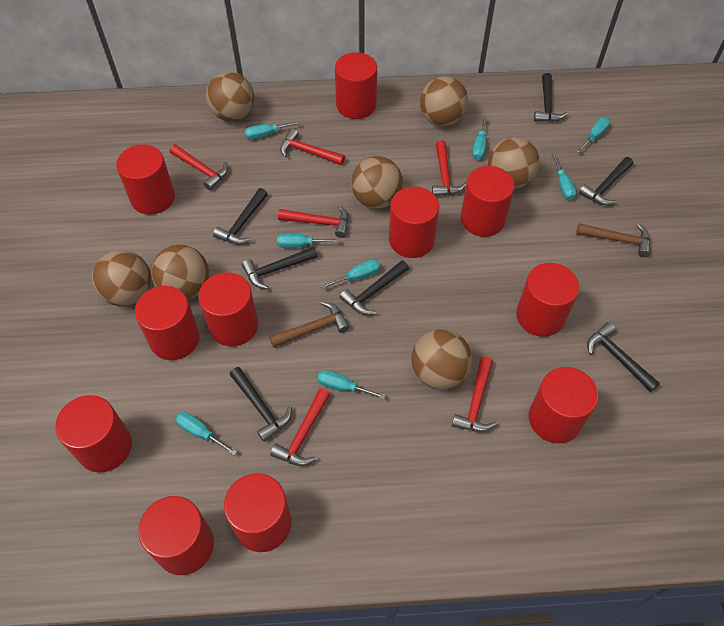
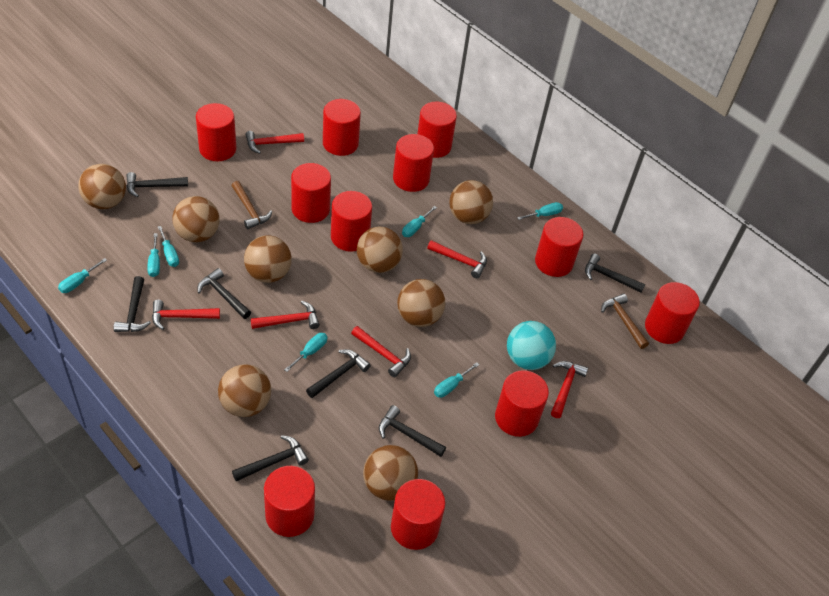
brown ball: [92,250,151,306] [151,245,209,300] [206,72,254,121] [351,156,403,209] [411,329,472,389] [420,76,468,126] [488,137,540,189] = 7 -> [78,164,126,209] [172,196,219,242] [218,364,271,417] [244,235,292,283] [357,227,403,273] [363,445,418,501] [397,279,445,327] [449,180,493,224] = 8
turquoise ball: none = 0 -> [507,321,556,370] = 1
turquoise screwdriver: [176,412,237,455] [245,121,301,139] [277,233,339,248] [318,370,386,399] [320,259,380,289] [472,117,487,159] [551,154,576,200] [577,117,610,153] = 8 -> [58,258,107,293] [147,233,160,277] [158,226,179,267] [284,333,328,372] [402,206,437,237] [434,362,479,398] [517,202,563,220] = 7

